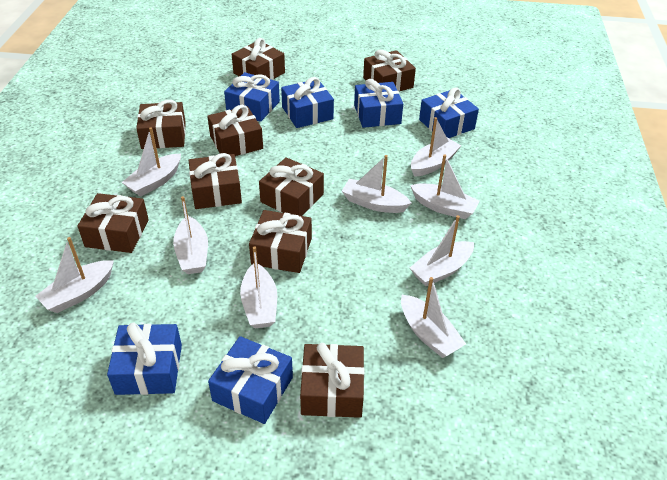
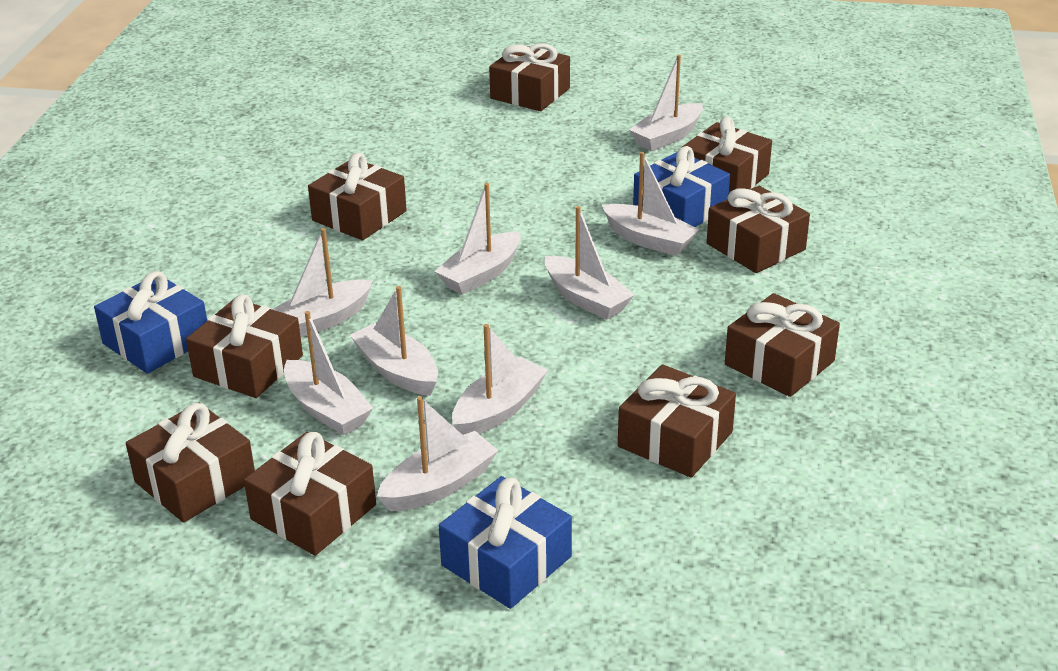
blue gift: [107,323,182,395] [208,336,293,424] [224,72,280,122] [281,77,334,128] [354,79,403,128] [419,87,479,138] = 6 -> [94,271,207,374] [439,476,572,609] [633,146,730,227] = 3

